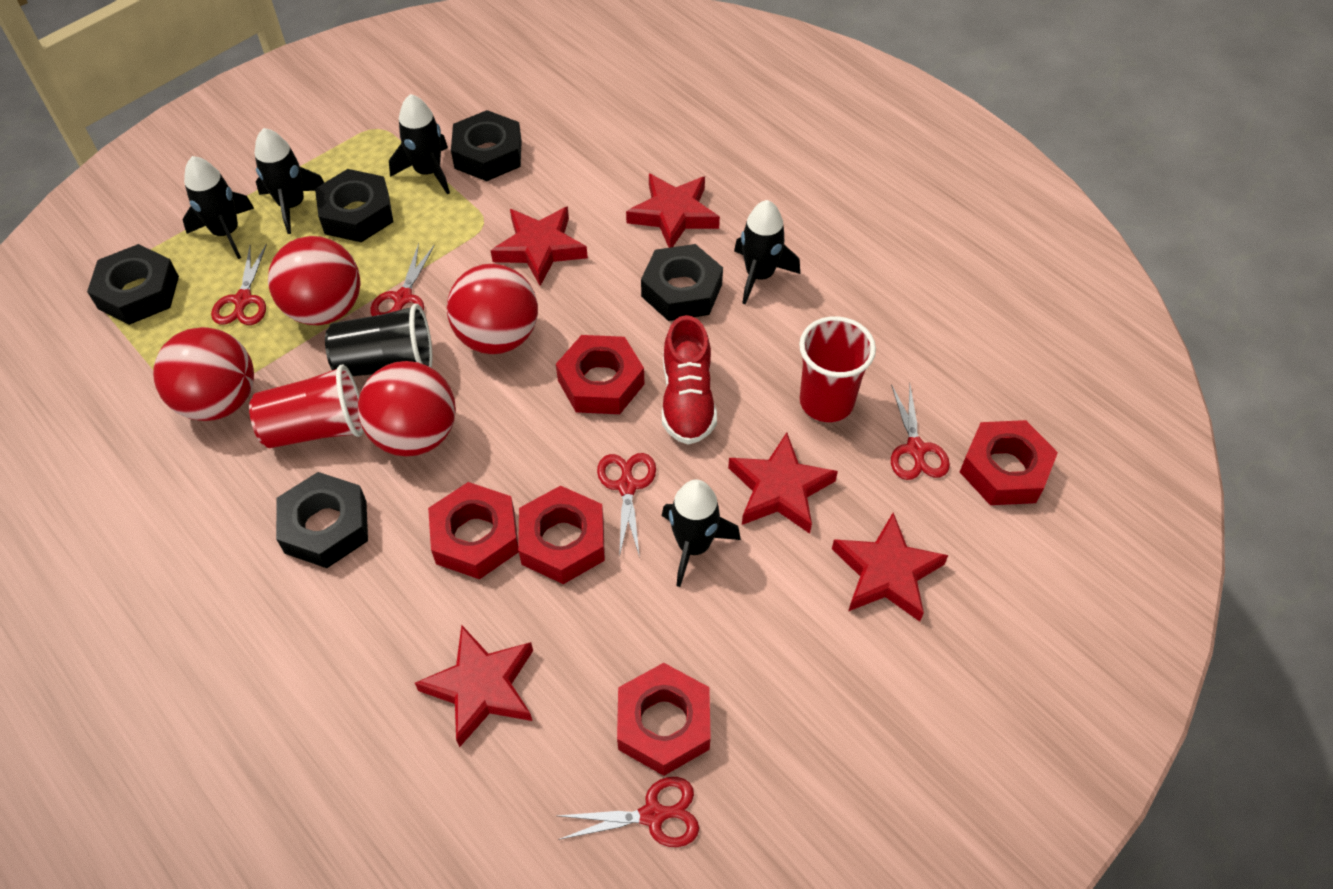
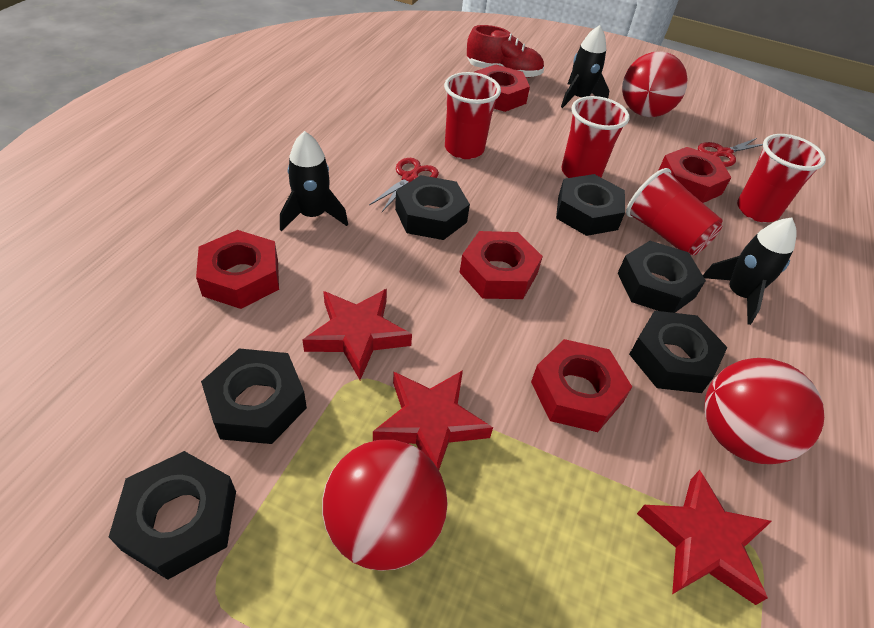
black cup: [325,304,432,376] = 1 -> none = 0
black nut: [87,244,179,325] [276,472,368,568] [315,169,393,242] [451,110,522,181] [641,244,723,321] = 5 -> [109,451,236,580] [201,348,307,444] [395,175,470,240] [556,174,625,236] [618,241,706,313] [629,311,728,393] = 6
black rocket: [183,156,254,259] [255,128,324,234] [389,94,450,195] [662,479,741,587] [734,200,800,305] = 5 -> [280,131,348,232] [561,25,609,108] [703,218,797,325] = 3
red ball: [153,327,254,421] [268,236,360,325] [358,361,456,457] [447,264,538,354] = 4 -> [322,440,448,571] [622,51,687,117] [704,358,824,464] = 3
red cup: [249,365,363,448] [799,316,876,422] = 2 -> [444,72,501,159] [562,96,629,178] [626,168,723,256] [737,134,826,222] = 4
red scissors: [211,244,267,325] [370,243,435,316] [557,777,699,847] [597,453,656,558] [891,384,950,480] = 5 -> [369,158,439,212] [698,138,763,167] = 2
red star: [415,625,533,748] [491,207,588,286] [626,174,720,248] [728,432,838,534] [832,512,948,622] = 5 -> [302,289,412,380] [373,370,493,470] [637,470,772,605] = 3

